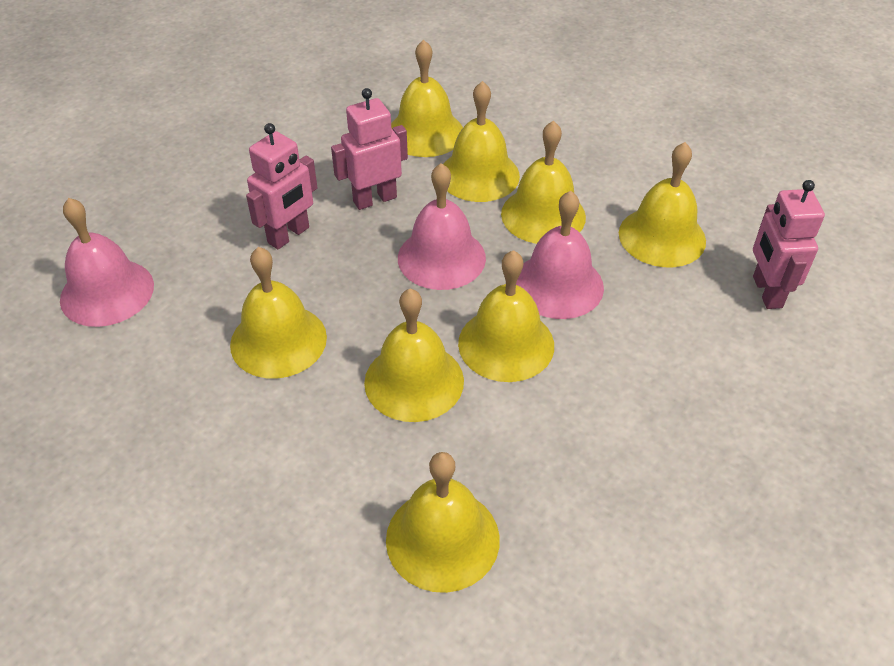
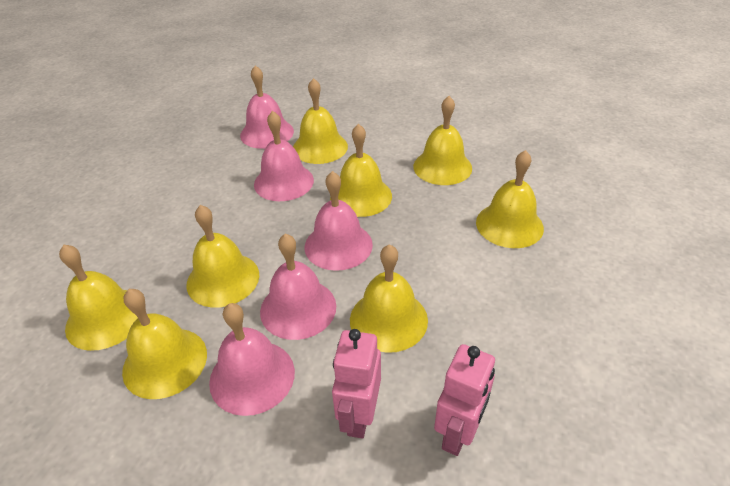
pink bell: [60,198,154,327] [398,163,486,290] [516,191,604,319] = 3 -> [209,303,295,416] [240,65,294,149] [254,111,314,201] [260,233,336,340] [305,171,373,271] = 5
pink robot: [246,123,318,249] [331,88,408,210] [753,180,825,309] = 3 -> [332,329,381,439] [434,344,495,456] = 2

